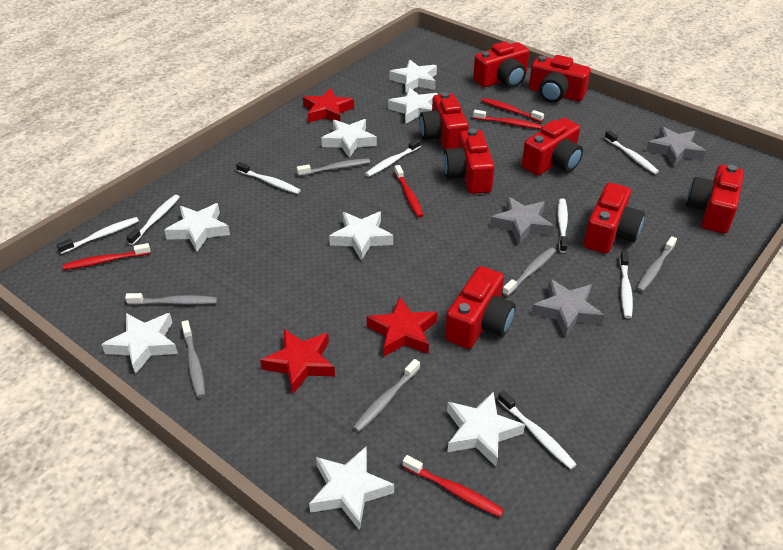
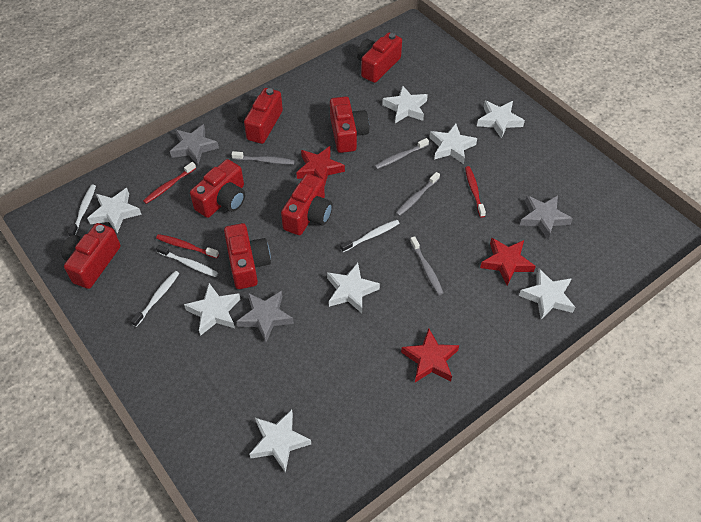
grey toothbrush: [125,293,218,305] [181,320,205,398] [297,158,370,176] [353,359,420,432] [502,247,556,297] [636,236,677,292] = 6 -> [231,151,295,164] [375,138,429,169] [396,172,440,216] [410,236,443,295] = 4
red camera: [419,92,469,150] [443,128,494,194] [445,266,516,349] [473,41,529,88] [522,118,583,175] [529,55,591,103] [584,183,645,254] [686,165,744,234] = 8 -> [61,223,120,289] [190,159,245,218] [224,223,271,289] [237,88,283,144] [281,174,333,235] [330,96,369,153] [357,32,402,83] = 7
red toothbrush: [63,243,151,270] [394,165,424,218] [403,455,504,517] [473,110,542,129] [481,98,544,122] = 5 -> [143,162,196,204] [156,234,219,258] [465,166,486,218] = 3
white toothbrush: [56,217,139,254] [126,195,180,245] [236,162,301,194] [365,139,421,177] [498,390,577,469] [557,198,568,253] [604,130,659,174] [620,251,633,319] = 8 -> [68,185,96,236] [131,271,179,327] [156,245,218,277] [340,220,400,252] = 4

